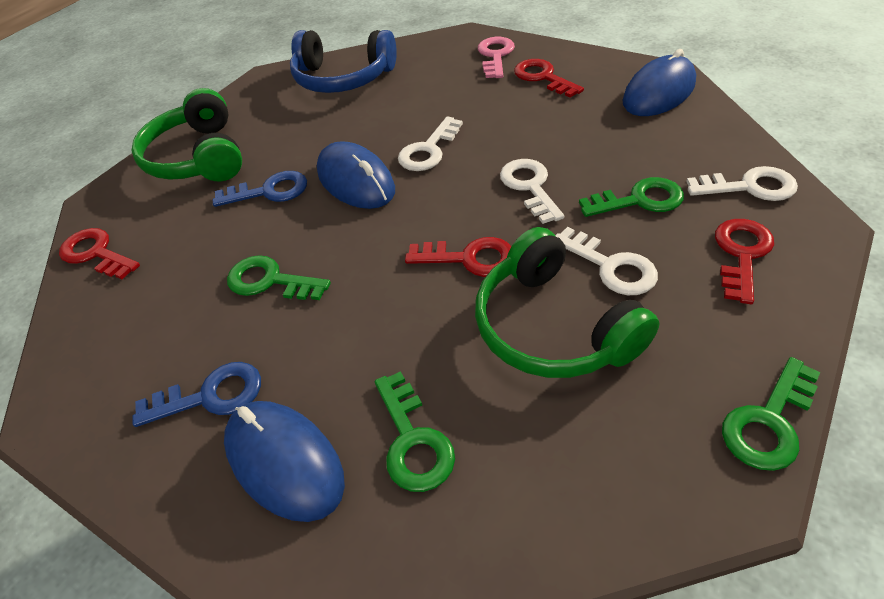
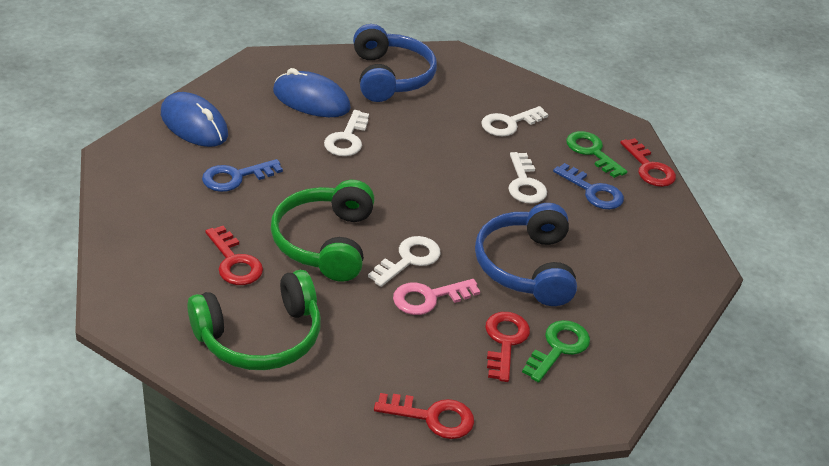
blue headphones: [290,30,397,93] = 1 -> [353,24,437,102] [475,203,577,306] = 2
blue mouse: [224,401,345,522] [317,141,395,209] [623,49,696,116] = 3 -> [161,92,228,147] [273,68,351,117] = 2
green key: [227,255,331,300] [375,371,455,492] [579,177,684,217] [722,357,821,471] = 4 -> [522,320,590,383] [566,131,627,178] = 2

